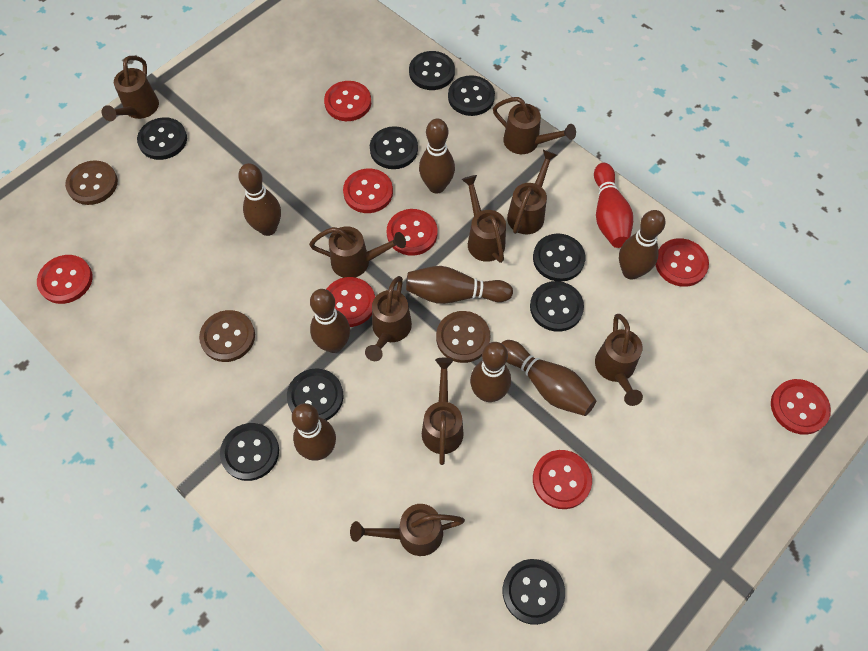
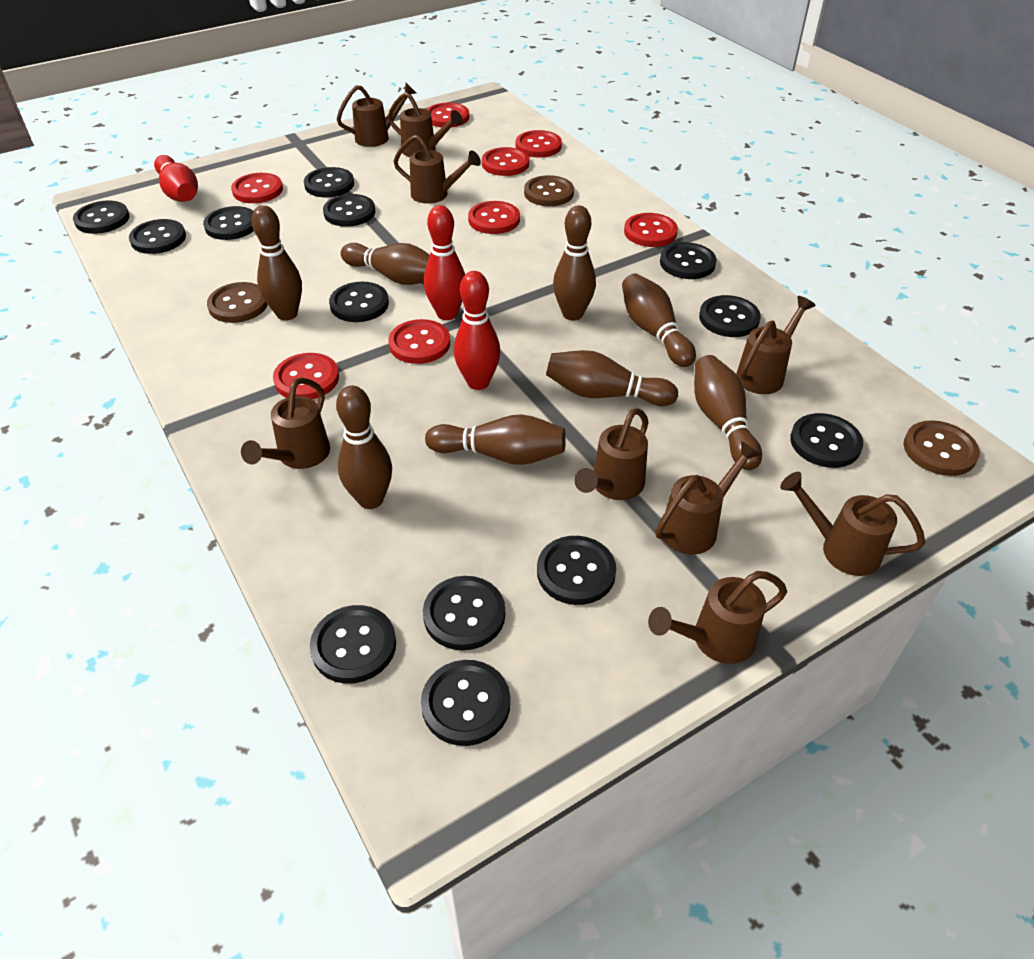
black button: [137,117,187,160] [220,423,279,481] [287,369,343,421] [370,126,418,169] [409,51,455,90] [448,75,495,116] [503,559,565,625] [530,281,584,332] [533,234,585,282] = 9 -> [73,201,130,234] [129,219,186,254] [203,206,254,240] [304,167,354,197] [310,605,396,684] [323,194,375,227] [329,282,389,322] [421,660,510,746] [423,576,505,650] [537,536,616,605] [660,242,717,279] [699,295,761,337] [790,413,863,468] = 13
red bowling pin: [594,163,633,248] = 1 -> [154,155,198,202] [424,205,465,320] [454,271,501,390] = 3

